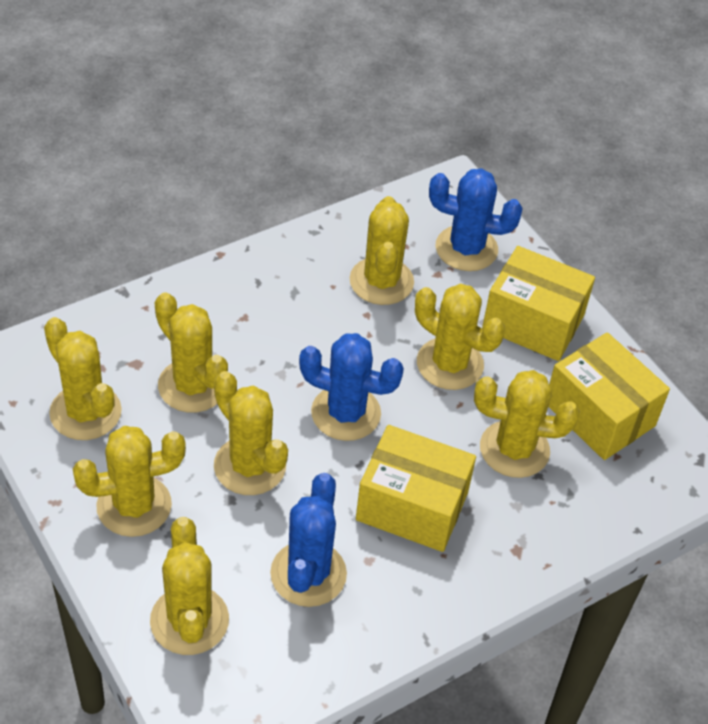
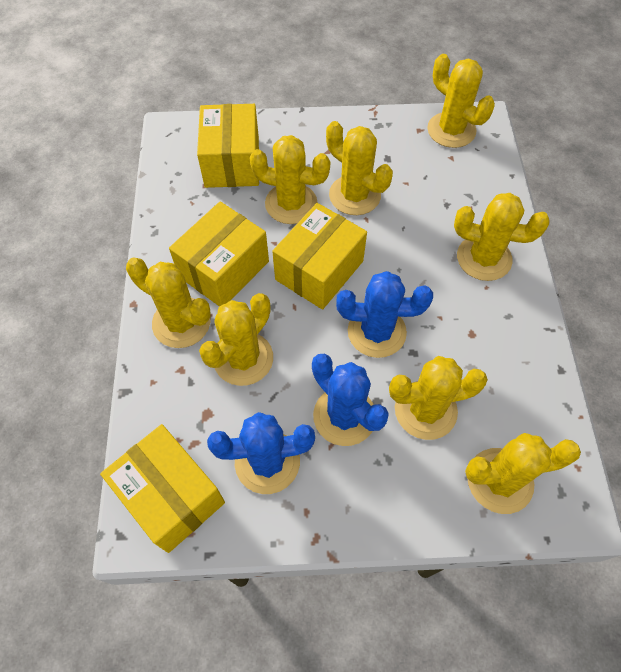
yellow box: [356,425,476,552] [482,246,595,361] [548,332,670,460] = 3 -> [100,424,225,553] [169,202,269,306] [197,104,259,188] [272,203,367,309] = 4

